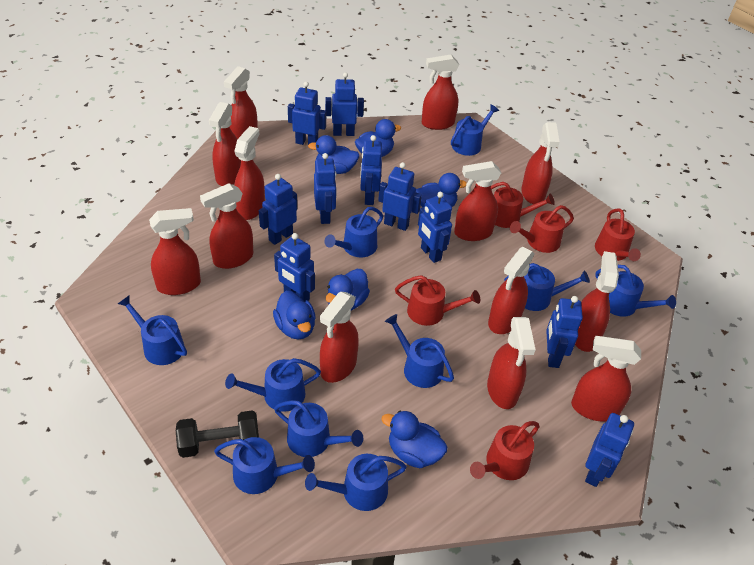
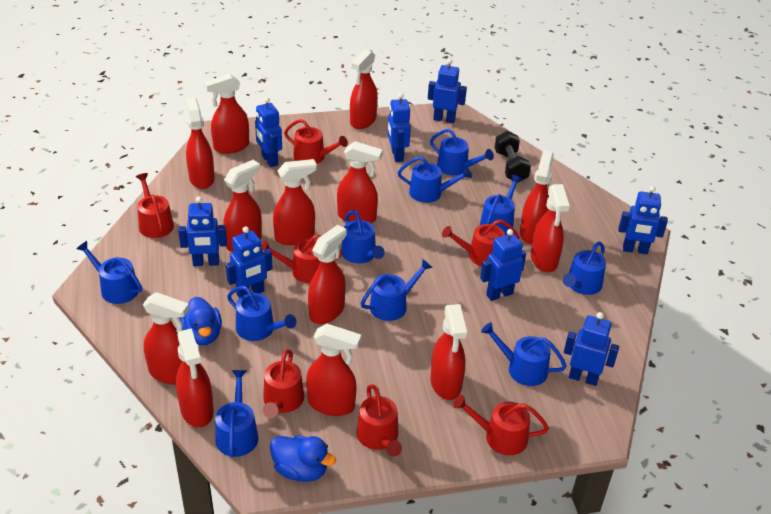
blue duck: [273,291,316,339] [308,135,360,174] [326,269,370,311] [355,119,401,157] [381,411,448,468] [416,173,467,207] = 6 -> [180,297,222,345] [270,436,336,482] = 2
blue robot: [259,174,297,245] [274,233,315,301] [288,82,326,145] [314,153,337,224] [325,72,364,136] [360,135,382,205] [378,162,422,231] [418,192,452,263] [546,296,583,368] [585,413,634,487] = 10 -> [178,197,227,266] [226,227,273,298] [255,97,282,167] [388,93,411,162] [428,59,467,123] [480,229,526,301] [564,312,619,386] [619,186,668,254] = 8
red watering can: [395,275,480,326] [470,421,540,480] [491,182,555,228] [510,205,574,253] [595,208,641,261] = 5 -> [136,173,174,238] [261,234,342,283] [263,349,304,418] [284,119,348,164] [356,384,402,457] [442,219,520,266] [453,395,549,455] = 7

